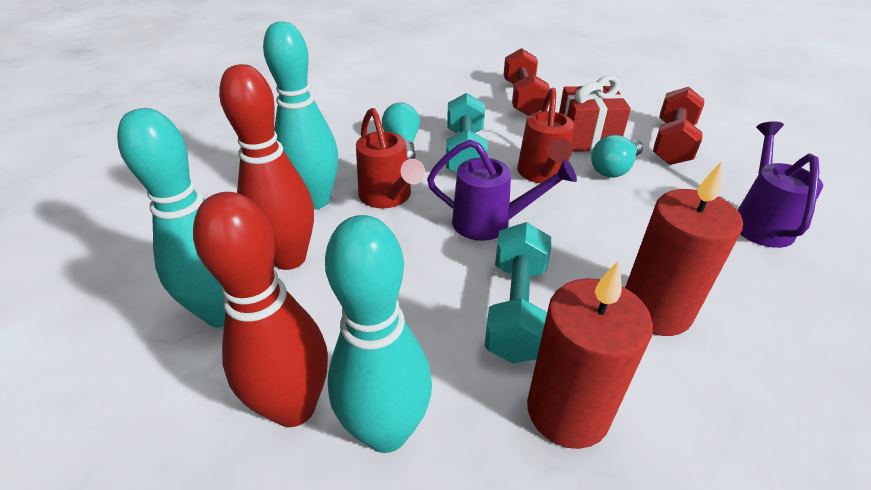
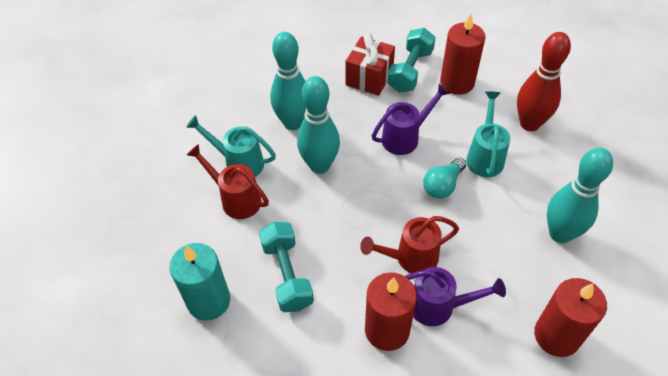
red bowling pin: [193,192,328,427] [219,64,314,270] = 2 -> [517,32,571,131] = 1
red candle: [527,260,653,449] [625,162,743,336] = 2 -> [365,272,417,351] [440,14,486,95] [534,278,607,357] = 3
red dumbbell: [504,48,550,116] [653,87,704,165] = 2 -> none = 0
turquoise candle: none = 0 -> [169,243,230,321] = 1
turquoise light bulb: [382,102,420,159] [591,135,643,178] = 2 -> [423,158,466,199] = 1
turquoise watering can: none = 0 -> [186,115,276,177] [466,91,510,177] = 2

